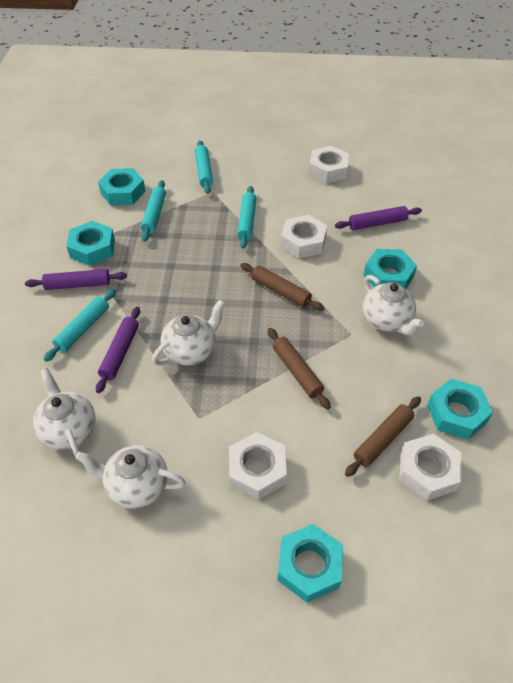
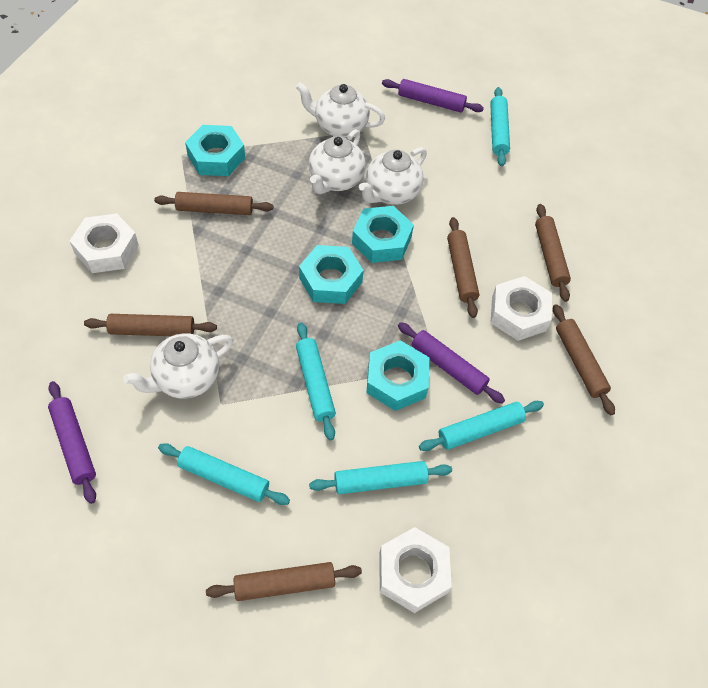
brown rolling pin: [240,263,324,311] [268,328,331,409] [345,396,421,477] = 3 -> [84,314,217,336] [154,192,273,215] [206,562,362,601] [447,217,479,318] [535,204,571,302] [553,304,615,415] = 6
turquoise nut: [66,221,115,266] [98,168,145,205] [277,524,343,603] [363,249,417,289] [427,379,493,440] = 5 -> [185,125,245,176] [299,245,364,304] [352,206,414,263] [366,340,429,411] = 4
turquoise rolling pin: [43,289,116,362] [141,180,166,242] [195,140,213,194] [237,186,257,249] = 4 -> [158,443,290,505] [296,322,336,440] [309,461,452,494] [419,401,544,451] [490,87,510,166] = 5
white nut: [229,432,287,500] [281,215,327,258] [309,146,350,183] [399,434,462,501] = 4 -> [70,214,139,273] [379,527,452,613] [491,276,552,341] = 3

